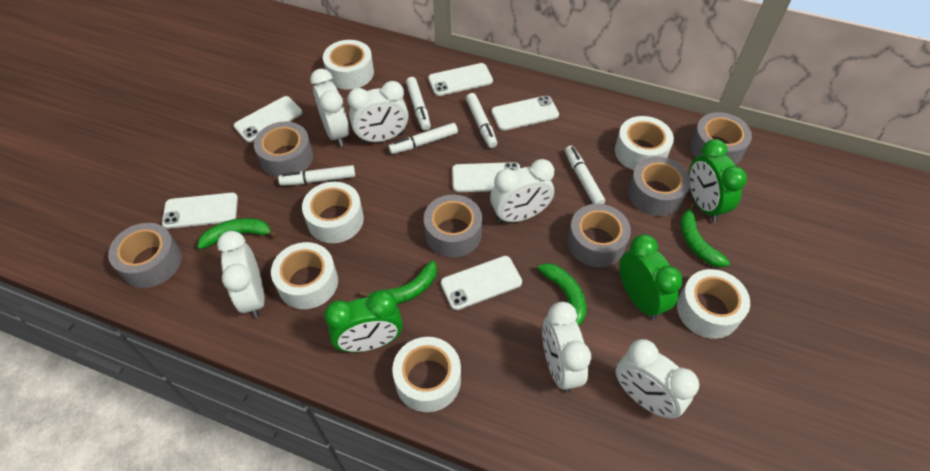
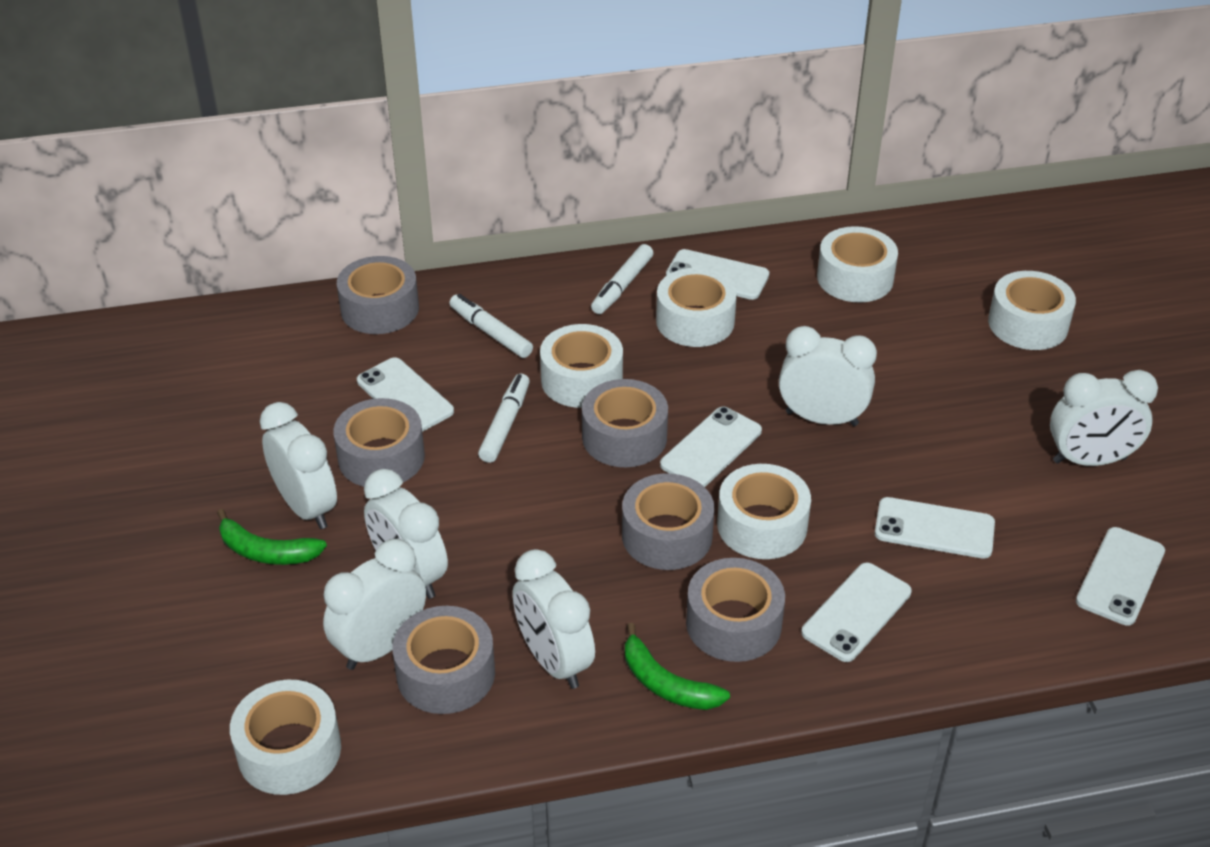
green banana: [197,218,278,249] [360,261,437,304] [538,263,586,326] [680,203,730,267] = 4 -> [217,509,327,565] [625,623,730,710] = 2
green clock: [324,290,403,352] [619,234,683,320] [689,139,747,222] = 3 -> none = 0
white marker: [278,165,355,186] [388,123,458,154] [406,77,431,131] [466,93,497,148] [565,146,605,204] = 5 -> [449,294,533,358] [478,374,530,463] [591,244,653,314] = 3

